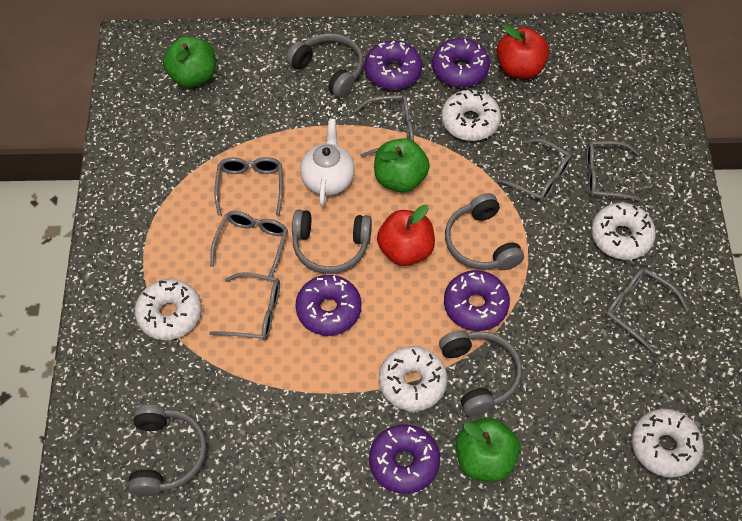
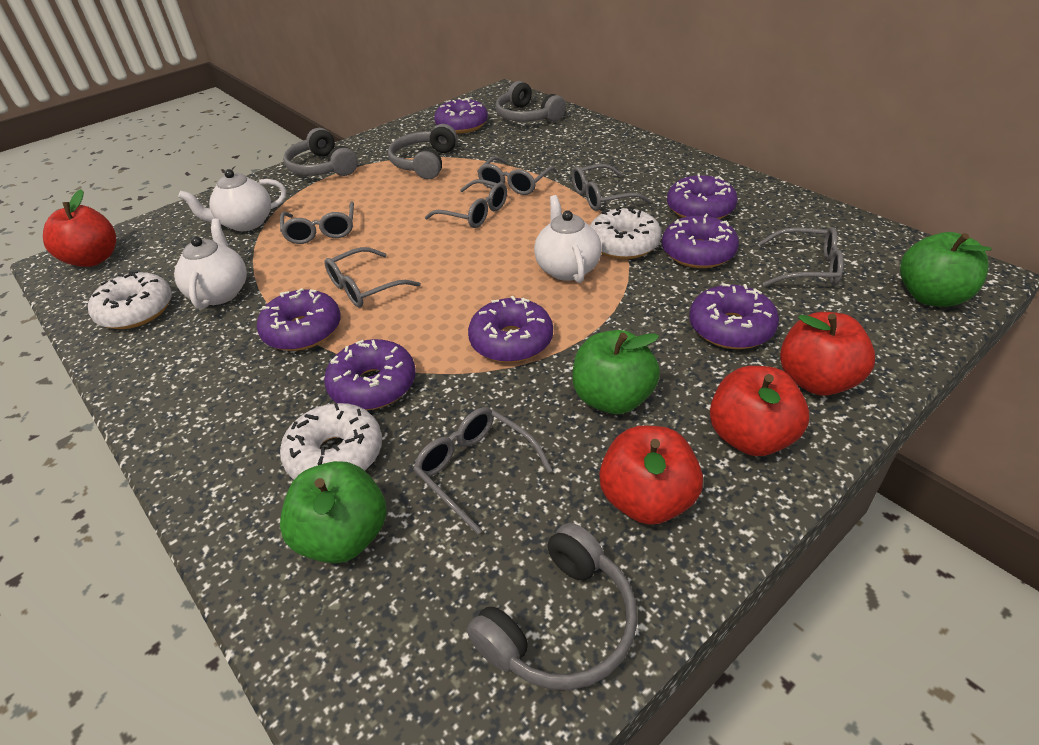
grey headphones: [128,405,207,496] [286,33,364,98] [292,210,372,274] [439,330,522,416] [445,193,524,270] = 5 -> [283,128,358,176] [388,124,457,179] [467,523,638,690] [496,81,566,122] = 4
purple donut: [295,275,362,336] [364,41,422,90] [369,424,440,494] [432,38,490,87] [444,270,510,331] = 5 -> [257,288,341,351] [324,339,416,410] [434,98,488,134] [468,296,553,363] [662,214,739,268] [667,173,737,219] [689,284,779,349] = 7
red apple: [377,205,435,266] [497,25,549,79] = 2 -> [43,189,116,267] [599,426,703,525] [710,366,809,456] [780,312,875,396] = 4
white donut: [135,279,202,340] [379,346,447,411] [441,89,501,141] [591,203,656,260] [632,409,704,478] = 5 -> [88,271,172,329] [280,403,382,480] [590,207,661,259] = 3
white teapot: [300,119,355,206] = 1 -> [174,219,247,309] [178,169,286,231] [534,195,602,283] = 3

